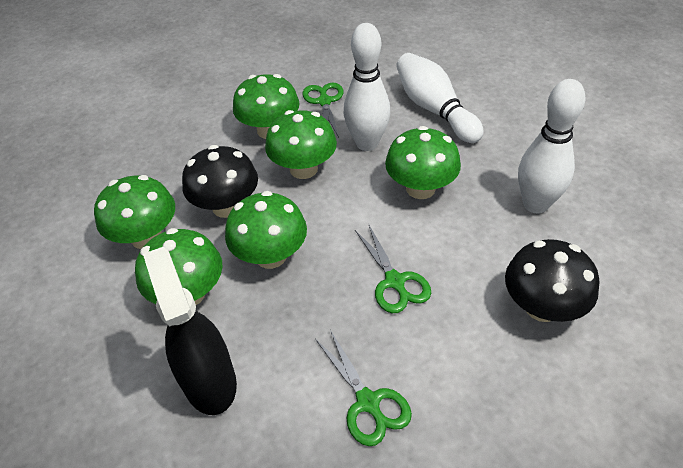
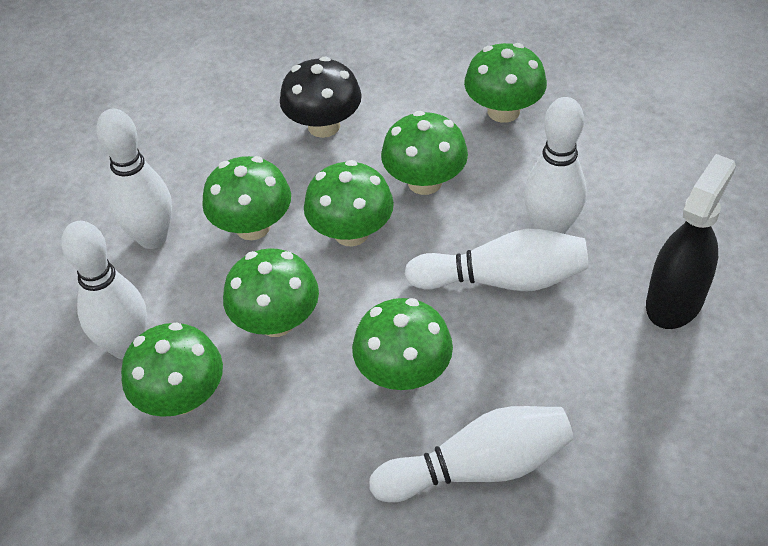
black mushroom: [182,145,258,218] [505,239,599,322] = 2 -> [280,57,362,138] = 1
green mushroom: [94,175,175,249] [135,228,222,305] [225,191,307,269] [233,74,299,139] [265,110,337,179] [385,126,461,199] = 6 -> [121,322,223,417] [202,156,291,240] [223,248,319,337] [304,160,394,246] [352,298,453,390] [381,111,468,195] [464,43,547,123] = 7
green scissors: [302,83,344,137] [315,330,412,446] [355,223,431,313] = 3 -> none = 0
white bowling pin: [344,23,390,151] [396,53,484,143] [518,79,585,214] = 3 -> [61,221,147,359] [96,109,172,249] [369,406,574,503] [405,229,588,291] [524,97,586,234] = 5

